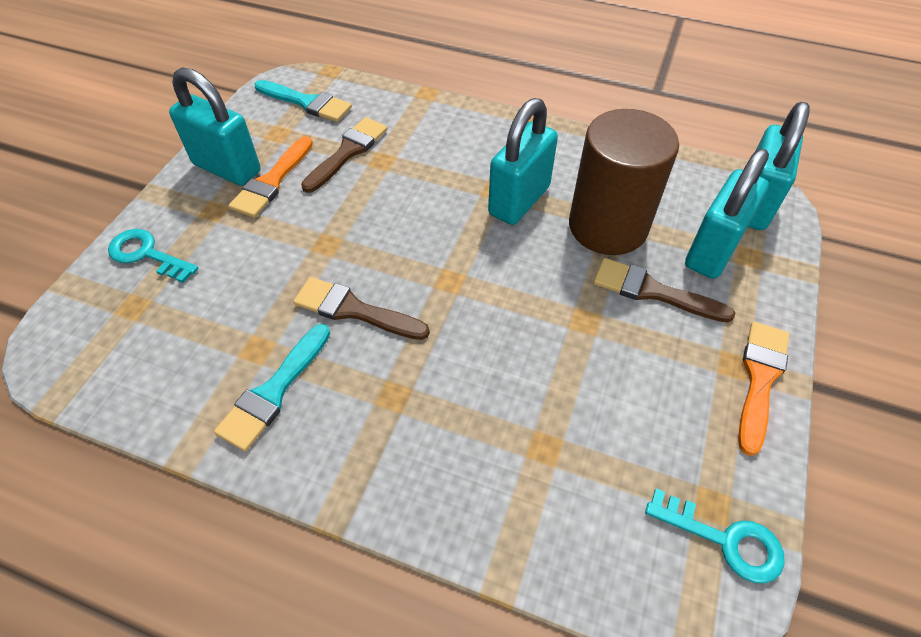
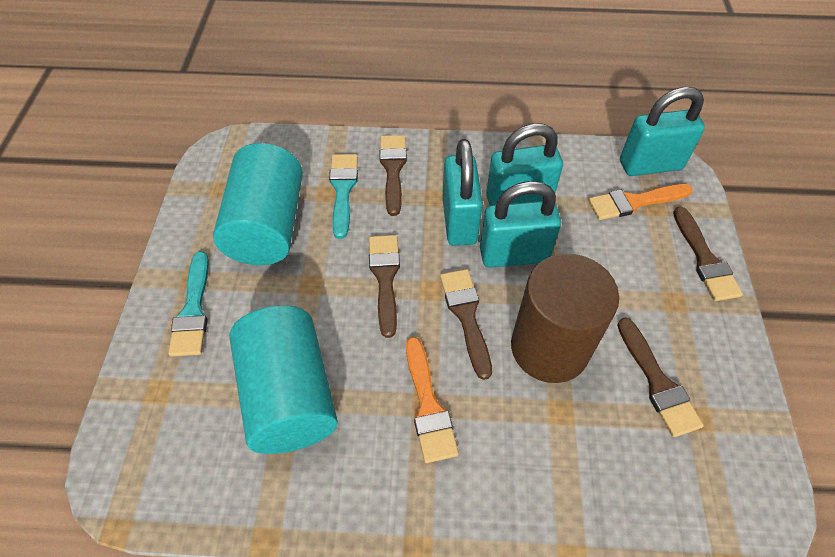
brown brush: [293,277,430,340] [301,117,388,193] [593,258,735,323] = 3 -> [369,235,400,338] [379,135,407,216] [440,269,492,380] [617,317,704,437] [673,207,743,301] = 5
turquoise cylinder: none = 0 -> [213,143,303,265] [229,305,338,454] = 2
turquoise key: [108,229,199,283] [645,488,785,584] = 2 -> none = 0

